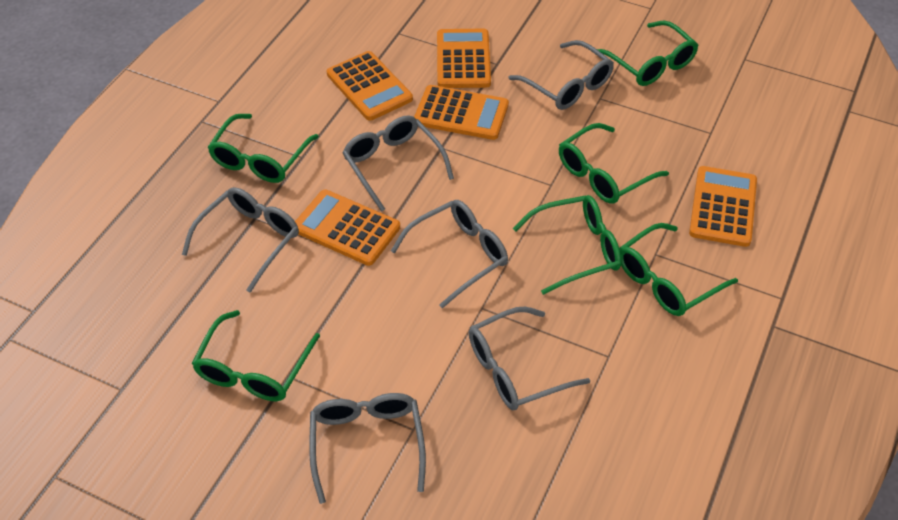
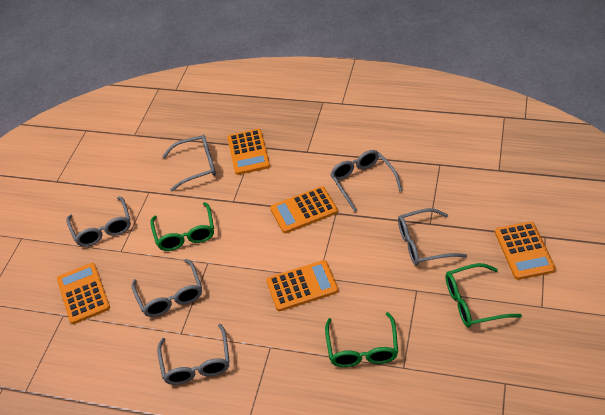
green glasses: [192,310,320,401] [207,114,319,183] [513,195,621,295] [559,123,669,204] [597,21,698,86] [619,223,738,316] = 6 -> [150,202,214,251] [325,312,398,367] [445,263,522,327] = 3

